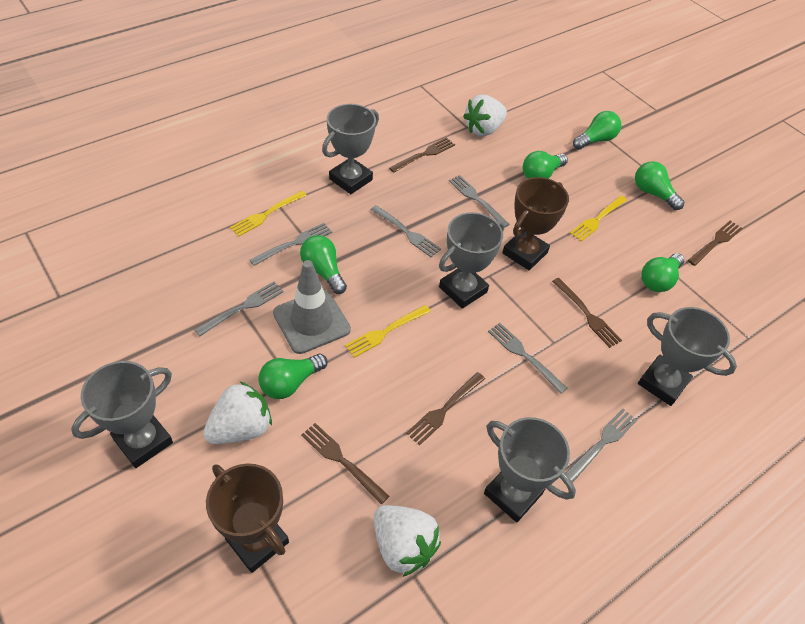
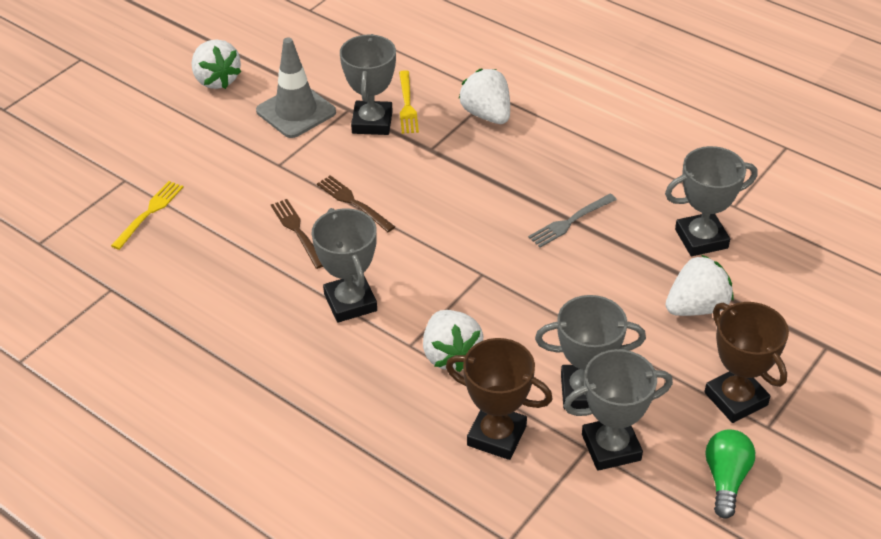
brown fork: [301,423,389,504] [389,137,455,173] [406,372,485,446] [552,278,622,348] [688,221,742,266] = 5 -> [271,199,323,269] [317,175,395,232] = 2
green light bulb: [258,354,328,399] [300,235,347,294] [523,151,568,179] [573,111,621,150] [635,161,684,210] [641,253,684,292] = 6 -> [706,430,755,519] = 1
grey fork: [195,282,284,336] [250,223,332,266] [370,205,441,257] [449,175,510,228] [488,323,568,394] [565,409,637,482] = 6 -> [528,194,617,248] = 1
white strawberry: [203,381,272,444] [374,505,441,577] [463,94,507,136] = 3 -> [192,39,242,89] [423,310,483,372] [458,68,510,124] [666,255,734,316] = 4
yellow fork: [230,191,307,237] [345,305,431,358] [570,196,627,242] = 3 -> [111,181,183,250] [399,70,419,134] = 2

